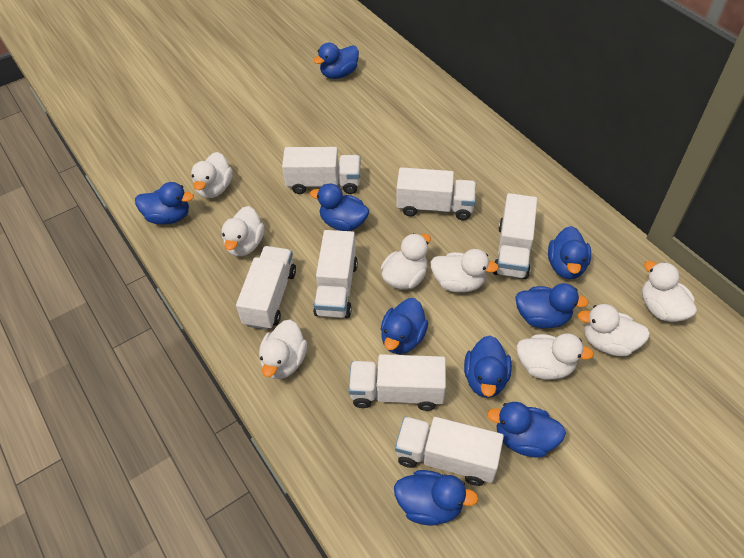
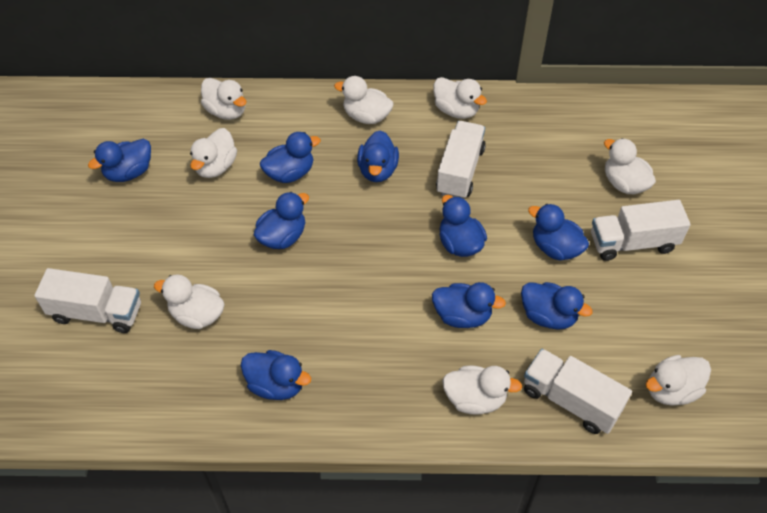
white truck: [236,246,296,330] [282,147,361,194] [313,230,358,318] [349,354,446,411] [395,417,504,486] [396,167,476,220] [493,193,537,279] = 7 -> [34,268,141,333] [436,121,486,198] [524,349,632,434] [591,200,691,261] = 4

